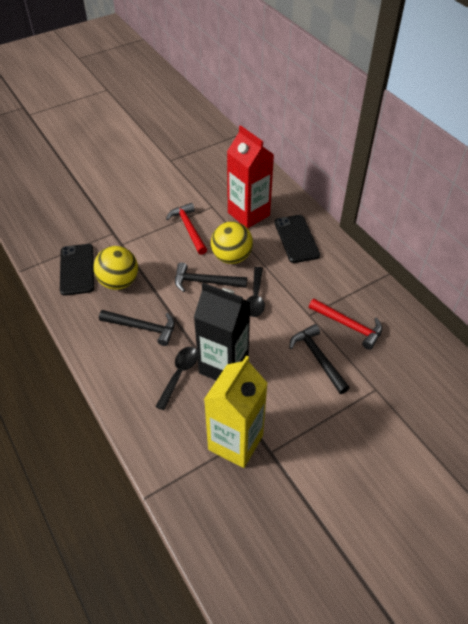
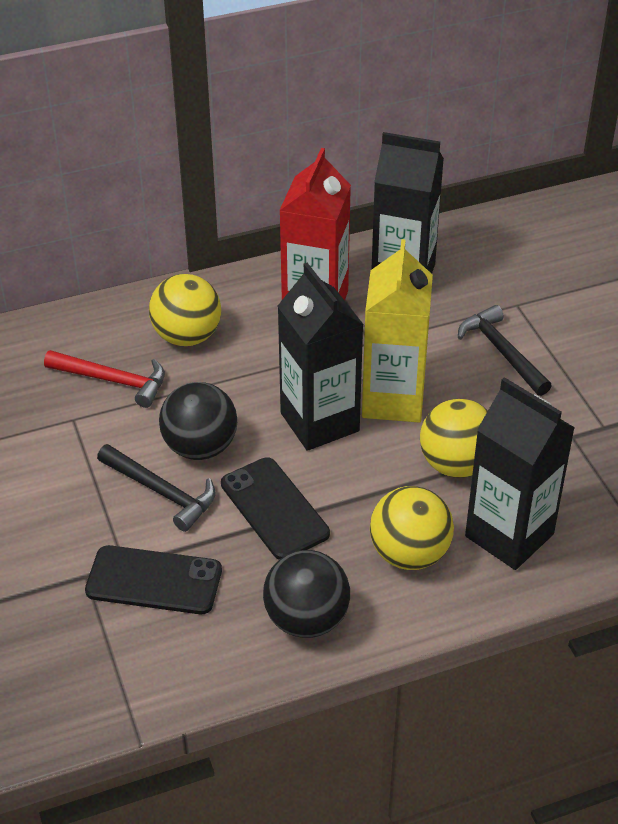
black ball: none = 0 -> [159,382,237,460] [263,550,350,638] = 2
black carton: [194,283,250,380] = 1 -> [278,263,364,451] [371,132,444,274] [465,377,575,570] = 3
black hammer: [99,310,175,346] [175,262,247,292] [289,324,350,394] = 3 -> [97,444,215,532] [458,305,552,396] = 2
black spoon: [155,347,198,410] [247,267,265,317] = 2 -> none = 0
red hammer: [166,203,207,255] [309,299,382,350] = 2 -> [44,350,165,408] = 1
yellow ball: [93,246,138,290] [211,221,253,264] = 2 -> [149,274,221,346] [370,486,454,570] [420,399,488,478] = 3

